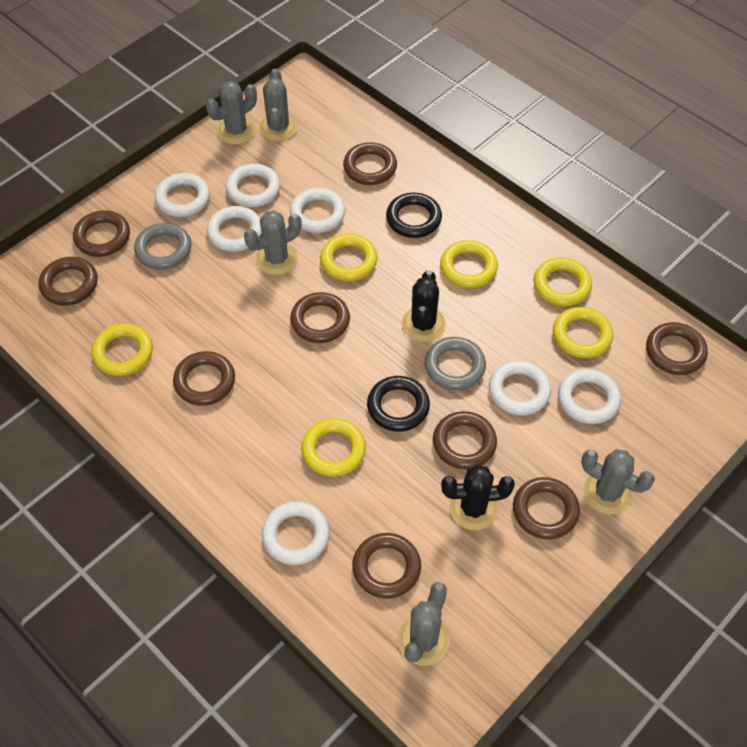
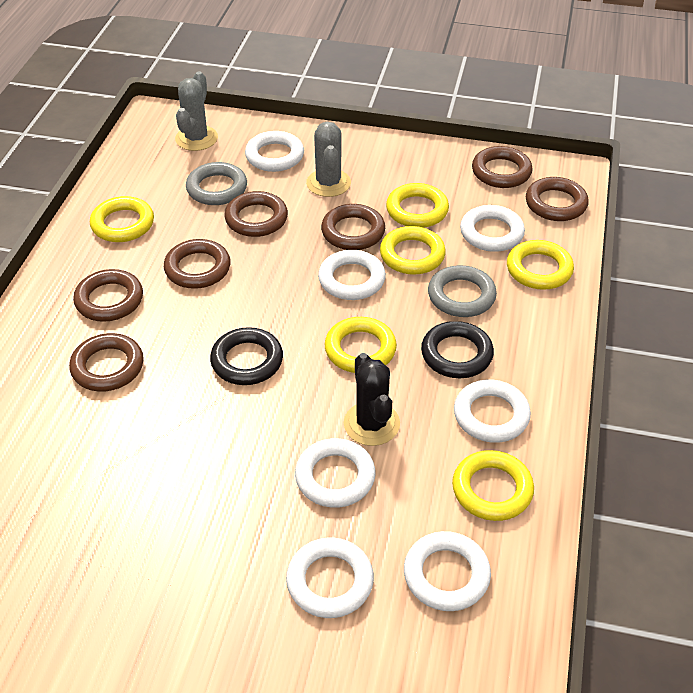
black cactus: [402,270,445,342] [441,465,515,530] = 2 -> [344,353,400,446] = 1
brown ring: [39,257,98,306] [73,210,130,257] [173,351,235,406] [290,292,350,343] [343,142,397,185] [352,533,421,599] [433,411,497,469] [513,477,580,539] [646,322,708,375] = 9 -> [69,333,144,392] [73,269,143,322] [164,239,231,289] [224,191,288,237] [321,204,385,250] [472,146,533,188] [526,177,589,221] = 7
grey cactus: [206,81,257,145] [244,210,302,275] [259,69,298,141] [397,582,450,666] [581,449,655,515] = 5 -> [175,72,218,151] [306,122,351,197] = 2

